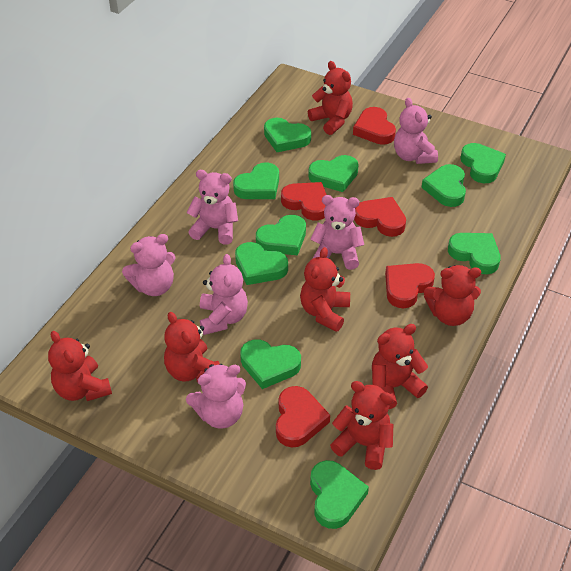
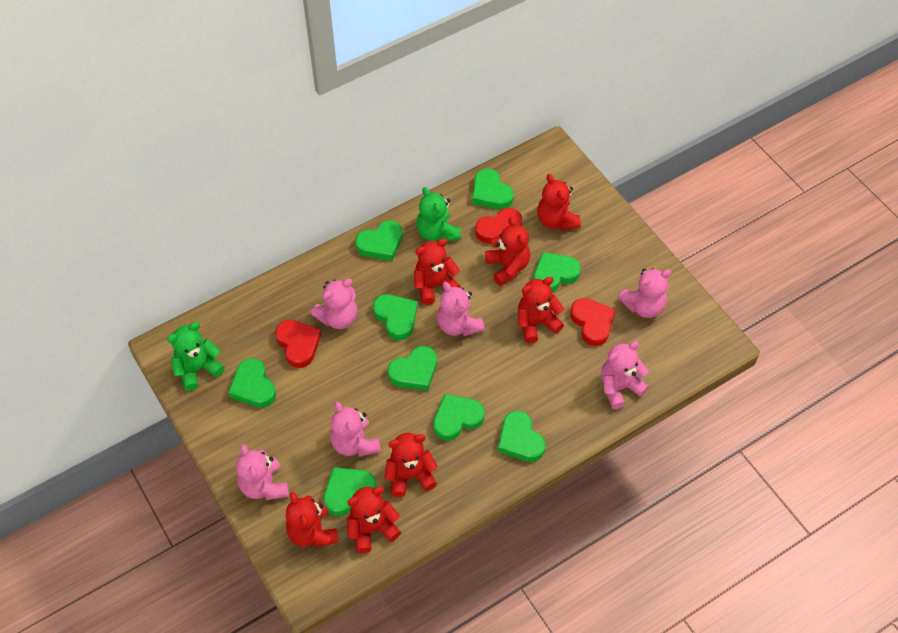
green heart: [233,162,279,199] [235,242,288,285] [240,339,301,389] [256,215,306,255] [264,118,311,152] [308,155,359,192] [310,460,369,529] [421,164,466,207] [448,233,501,274] [460,143,506,183] = 10 -> [228,358,276,408] [324,467,376,516] [355,220,403,261] [373,294,417,340] [388,346,437,391] [433,394,485,441] [472,168,514,209] [498,411,546,462] [533,252,581,293] = 9
green teddy bear: none = 0 -> [167,322,225,391] [416,187,461,242] = 2
red heart: [276,386,330,448] [281,182,327,220] [353,107,396,145] [354,197,406,237] [385,263,435,308] = 5 -> [275,320,321,368] [475,208,522,244] [570,298,616,346] = 3

